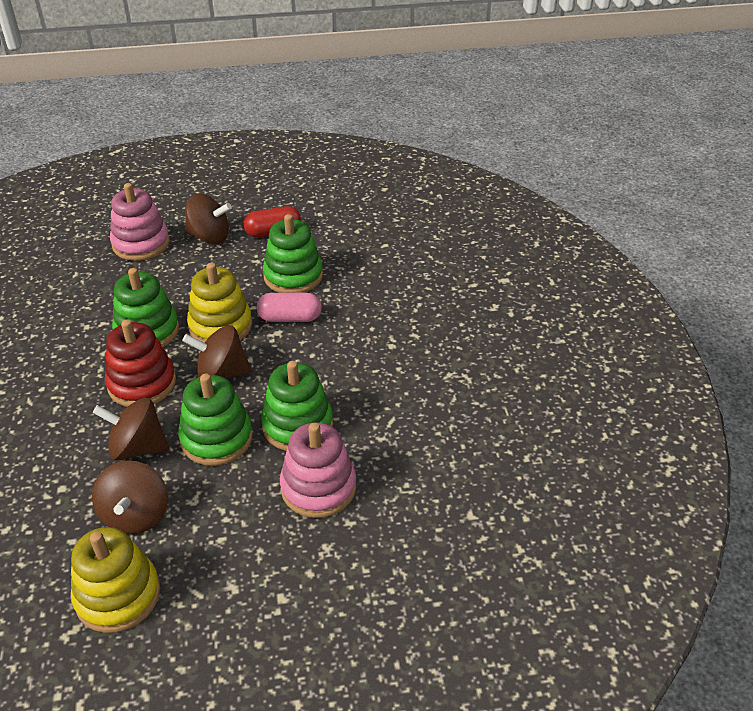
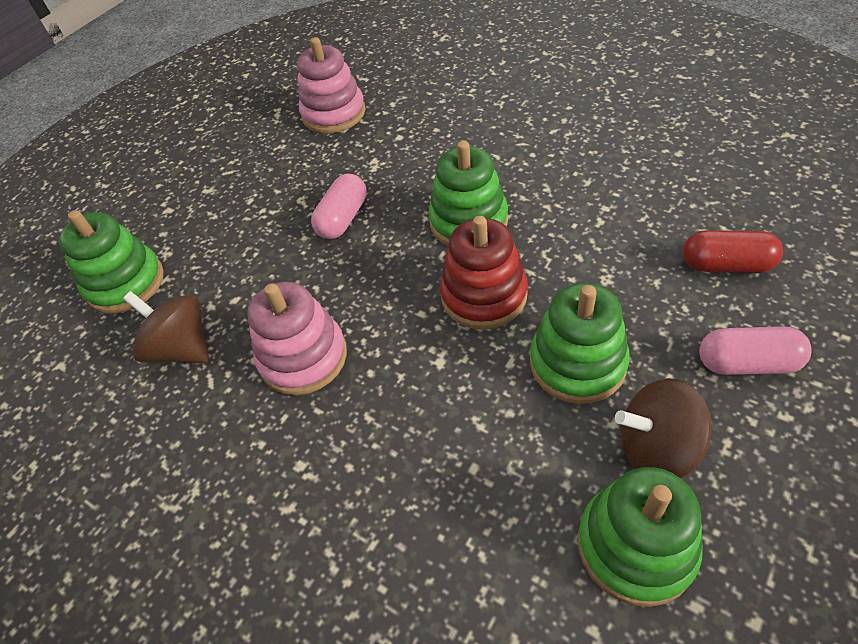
brown spinning top: [92,460,168,534] [93,398,169,461] [182,325,252,378] [184,194,232,244] = 4 -> [123,291,209,364] [615,378,712,479] = 2
pink capsule: [257,293,322,322] = 1 -> [311,174,367,239] [699,326,812,375] = 2
yellow stacking toy: [71,527,160,633] [187,263,252,343] = 2 -> none = 0

